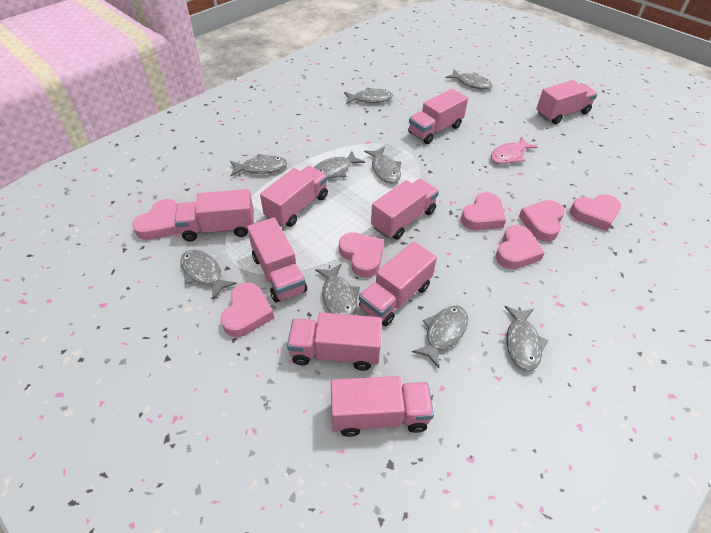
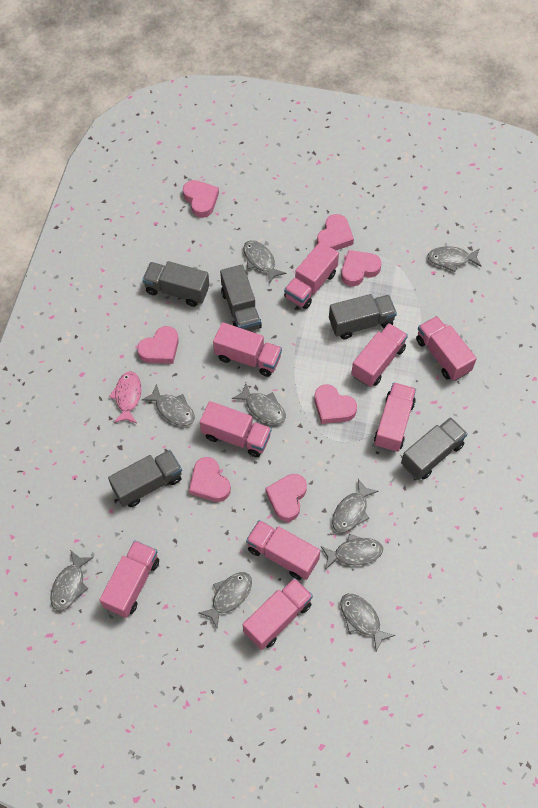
grey truck: none = 0 -> [108,450,182,507] [142,261,209,307] [220,265,262,331] [329,294,397,339] [401,417,468,480] = 5

